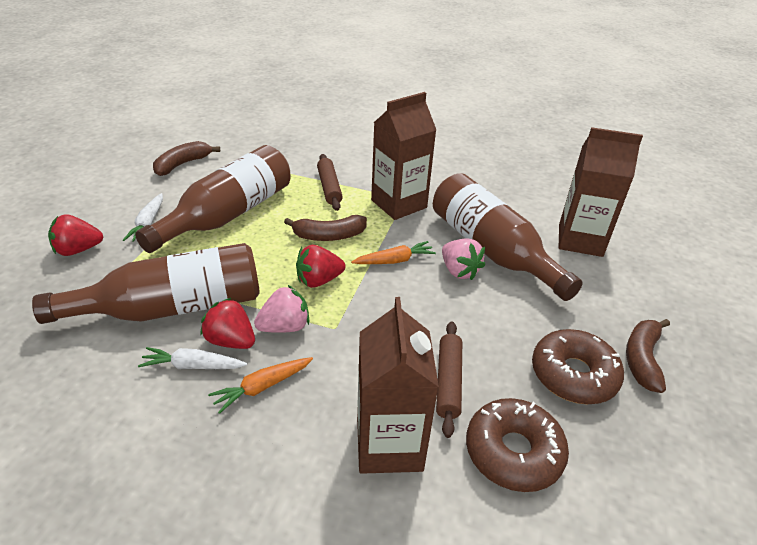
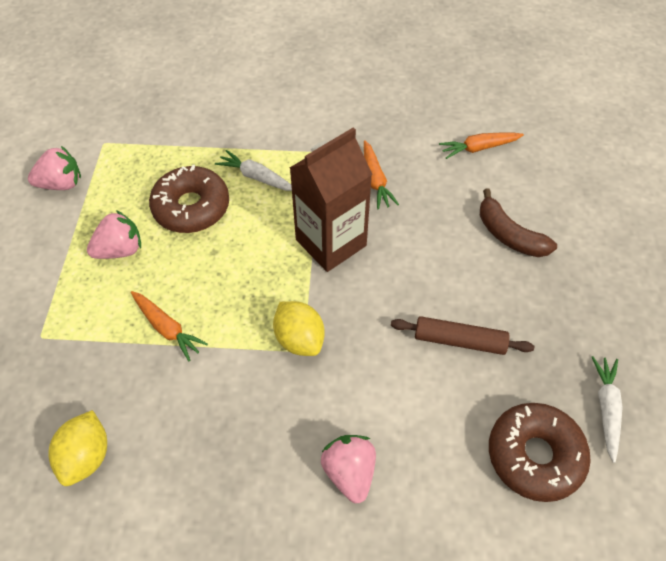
brown banana: [153,141,220,176] [284,215,367,241] [626,319,670,393] = 3 -> [480,189,557,257] = 1
brown bottle: [32,243,260,324] [135,145,291,253] [433,173,583,301] = 3 -> none = 0
brown carton: [357,297,439,474] [371,92,436,220] [559,127,643,257] = 3 -> [290,127,372,272] = 1
brown rolling pin: [317,154,343,211] [436,321,462,438] = 2 -> [391,316,534,355] = 1
orange carrot: [208,357,313,414] [351,241,436,264] = 2 -> [131,291,208,361] [364,140,399,209] [439,133,524,159] = 3
pink strawberry: [254,285,309,333] [442,238,485,280] = 2 -> [28,146,81,190] [87,210,141,259] [321,435,376,503] = 3
red strawberry: [48,214,103,256] [200,298,255,349] [296,245,345,288] = 3 -> none = 0
yellow lemon: none = 0 -> [48,410,107,486] [273,301,325,356] = 2

